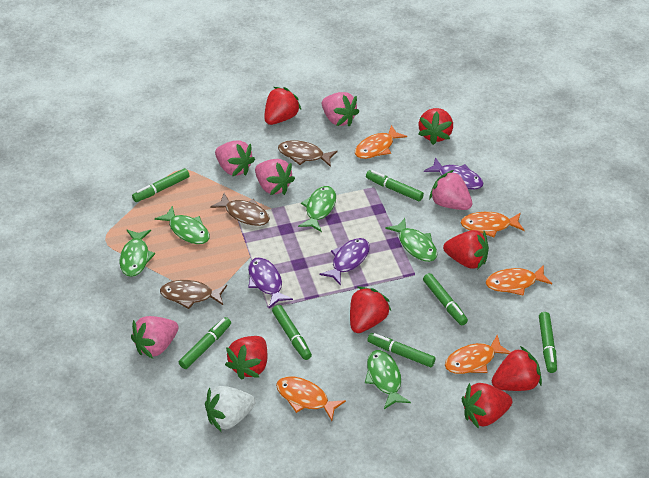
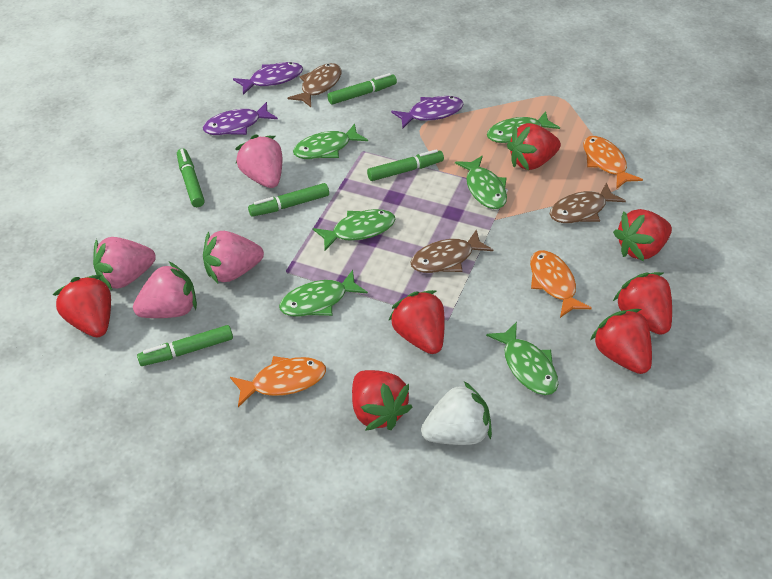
green fish: [119,230,155,277] [155,206,210,244] [298,186,336,232] [365,350,411,409] [385,218,437,262] = 5 -> [279,270,368,317] [293,123,368,159] [313,209,396,250] [455,156,507,209] [486,322,558,395] [487,111,560,143] = 6
green marker: [132,168,190,202] [179,317,231,369] [272,305,312,360] [366,170,424,201] [367,333,436,367] [423,273,468,325] [539,312,557,373] = 7 -> [137,325,233,366] [177,148,205,207] [248,183,329,217] [327,73,397,104] [367,149,444,181] = 5
orange fish: [276,376,346,421] [355,125,407,159] [445,335,511,374] [461,212,525,237] [486,265,552,296] = 5 -> [230,356,326,407] [530,250,592,318] [583,136,643,189] = 3
pink strawberry: [131,316,179,359] [215,140,255,176] [255,159,295,195] [322,92,359,127] [429,170,473,210] = 5 -> [93,237,156,290] [133,262,197,318] [203,231,264,283] [235,134,282,188] = 4

